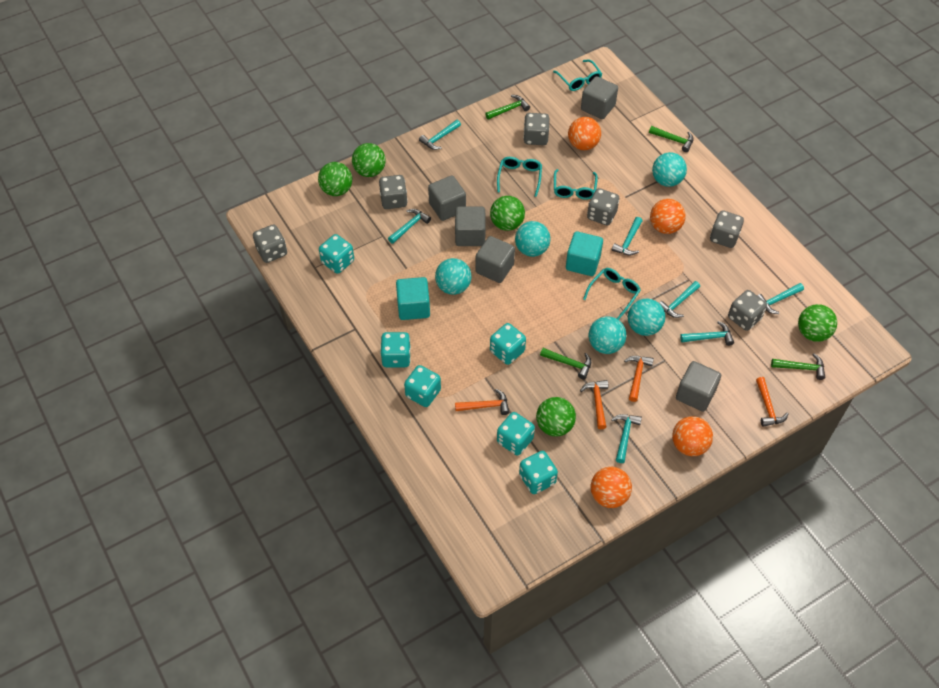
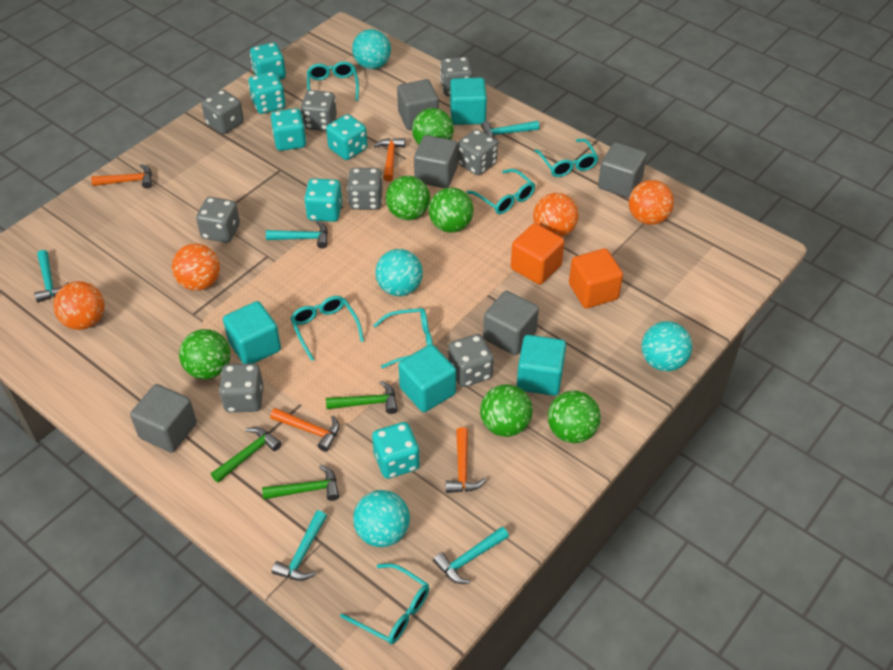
green ball: [318,162,352,196] [352,143,386,177] [490,196,525,231] [536,397,576,436] [798,304,837,342] = 5 -> [179,329,231,379] [386,176,430,220] [412,108,454,144] [429,187,474,233] [480,384,533,437] [548,390,601,443] = 6
green hammer: [485,95,530,120] [540,348,591,379] [649,126,694,152] [771,354,825,380] = 4 -> [211,427,282,483] [262,465,339,501] [326,381,398,414] = 3
grey dice: [253,224,287,263] [379,175,408,209] [523,113,549,145] [587,188,619,226] [710,210,744,248] [728,290,767,331] = 6 -> [196,197,240,243] [202,90,244,134] [219,364,263,412] [301,90,337,131] [347,168,383,210] [440,57,473,97] [448,334,494,387] [458,129,498,175] = 8
orange cube: none = 0 -> [511,223,565,285] [569,248,623,308] = 2
turquoise ball: [435,258,472,295] [515,221,551,257] [589,316,626,354] [628,299,665,336] [652,152,687,187] = 5 -> [352,29,391,69] [353,490,410,547] [376,249,423,296] [641,321,692,371] = 4
turquoise cube: [396,277,430,320] [566,231,603,276] = 2 -> [223,301,281,364] [399,344,456,412] [450,78,487,125] [517,335,566,396] = 4
turquoise glasses: [497,157,542,197] [553,60,602,91] [554,169,598,200] [583,268,641,320] = 4 -> [290,296,364,361] [307,61,359,101] [340,563,429,644] [373,308,433,368] [467,169,535,214] [534,139,599,177] = 6
turquoise hammer: [388,209,431,244] [419,120,461,150] [611,414,642,463] [612,217,643,255] [659,281,700,318] [680,321,734,346] [757,283,804,314] = 7 -> [34,250,69,303] [266,221,328,249] [272,510,327,581] [433,527,509,584] [481,121,539,144] = 5

